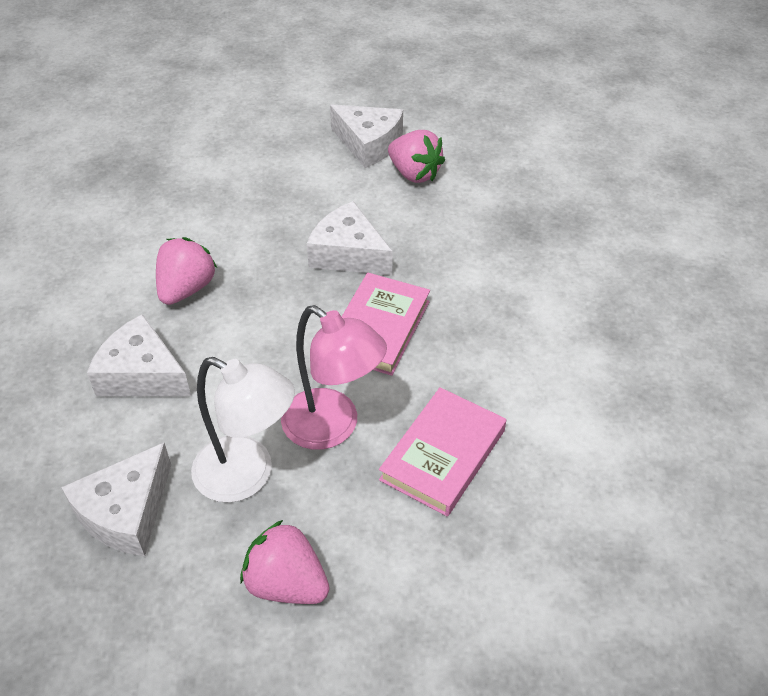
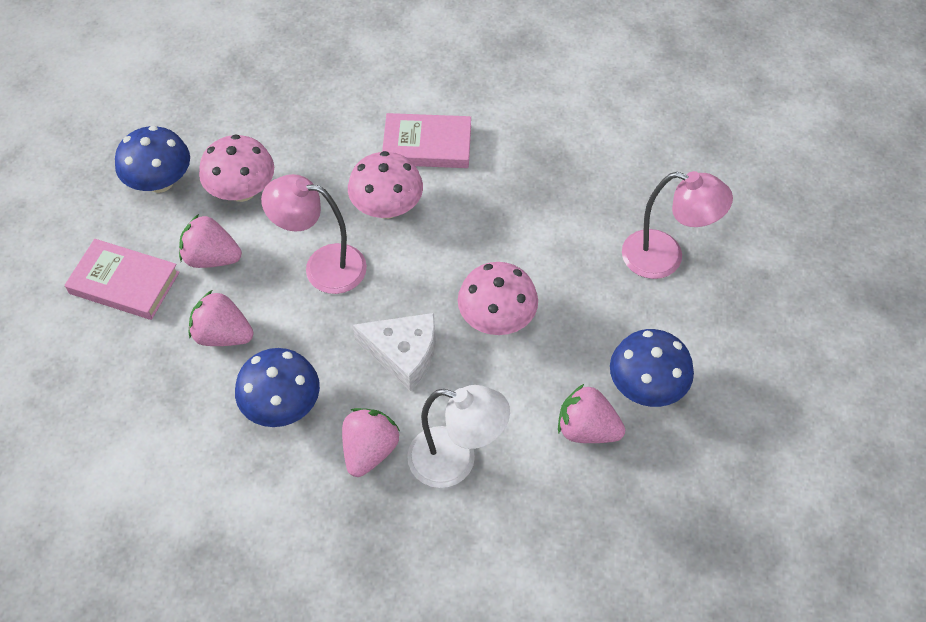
blue mushroom: none = 0 -> [115,126,190,193] [235,348,320,427] [610,329,694,407] = 3
pink lamp: [281,305,387,450] = 1 -> [261,174,367,294] [622,171,733,279] = 2
pink mushroom: none = 0 -> [199,135,274,202] [348,151,423,219] [458,262,538,335] = 3
pink strawberry: [156,237,217,305] [240,520,330,604] [388,130,445,183] = 3 -> [179,214,242,268] [189,290,253,346] [342,408,400,477] [558,384,625,443] = 4
white cheese: [61,443,171,556] [87,314,191,396] [307,201,393,275] [330,105,403,168] = 4 -> [353,313,436,391] = 1

